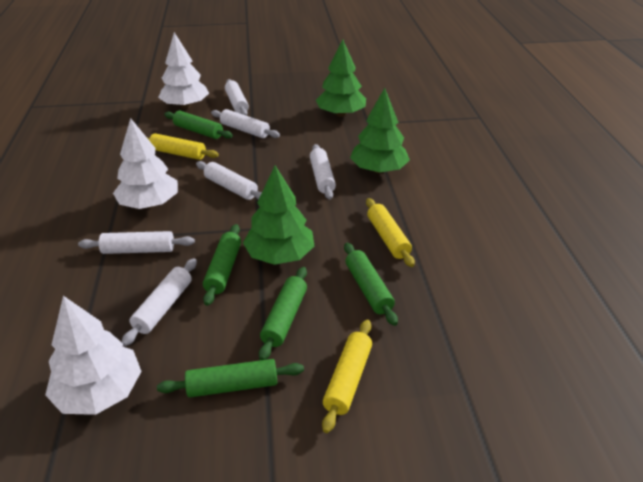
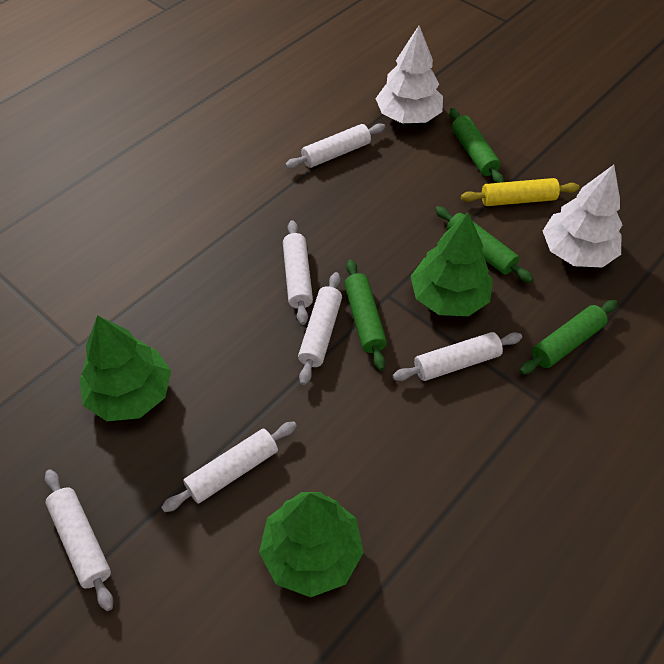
green rolling pin: [157,359,304,397] [164,111,233,139] [203,224,241,306] [259,267,307,360] [344,243,398,326] = 5 -> [344,259,387,371] [435,206,533,283] [449,108,504,183] [520,300,618,375] = 4
white tree: [45,296,142,415] [113,118,178,209] [158,32,209,109] = 3 -> [375,26,443,123] [543,165,622,268] = 2
yellow rolling pin: [147,133,219,160] [322,320,372,433] [366,198,415,267] = 3 -> [461,178,579,206] = 1

